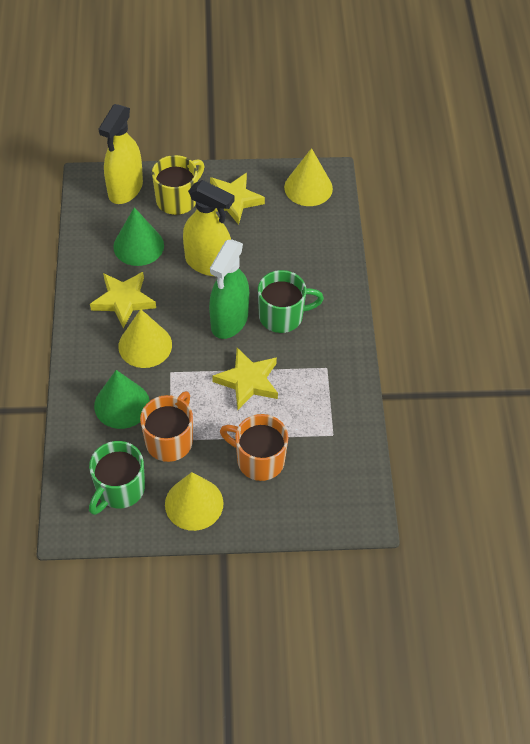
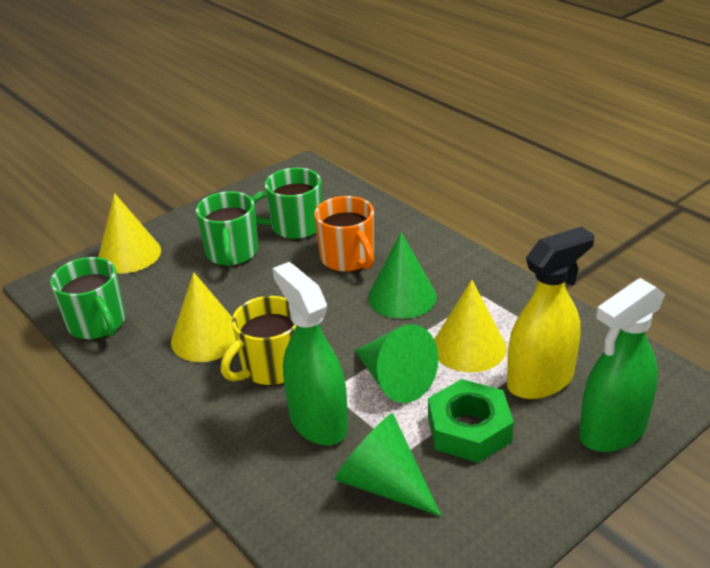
green cone: [94,370,150,429] [113,207,164,266] = 2 -> [335,413,441,516] [355,324,439,403] [368,232,437,319] = 3
green mug: [89,441,145,515] [258,270,324,333] = 2 -> [50,257,125,340] [196,191,258,267] [251,168,322,240] = 3
green nut: none = 0 -> [428,379,514,463] = 1
green spray bottle: [209,239,249,339] = 1 -> [273,262,348,445] [579,278,665,452] = 2
orange mug: [140,391,193,462] [220,414,289,481] = 2 -> [314,196,374,272] = 1
yellow spray bottle: [99,104,143,204] [183,180,234,276] = 2 -> [507,227,594,399] = 1
yellow star: [90,272,156,329] [210,173,265,225] [212,348,278,410] = 3 -> none = 0

